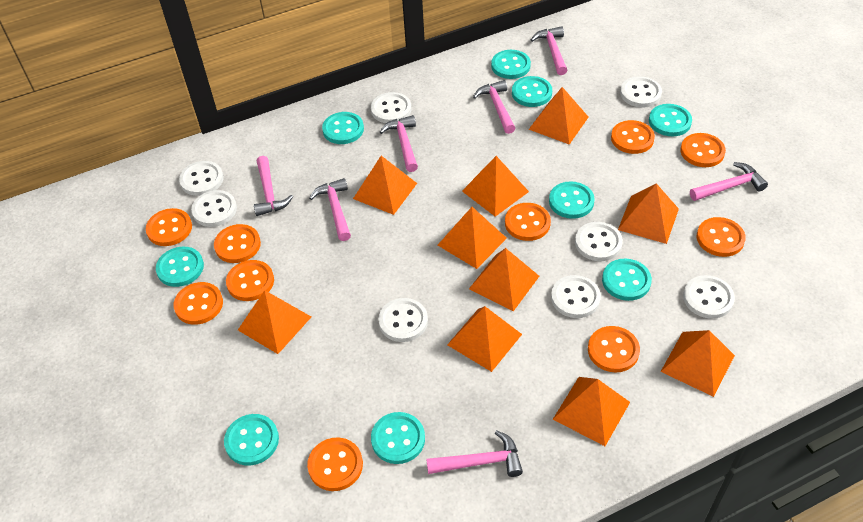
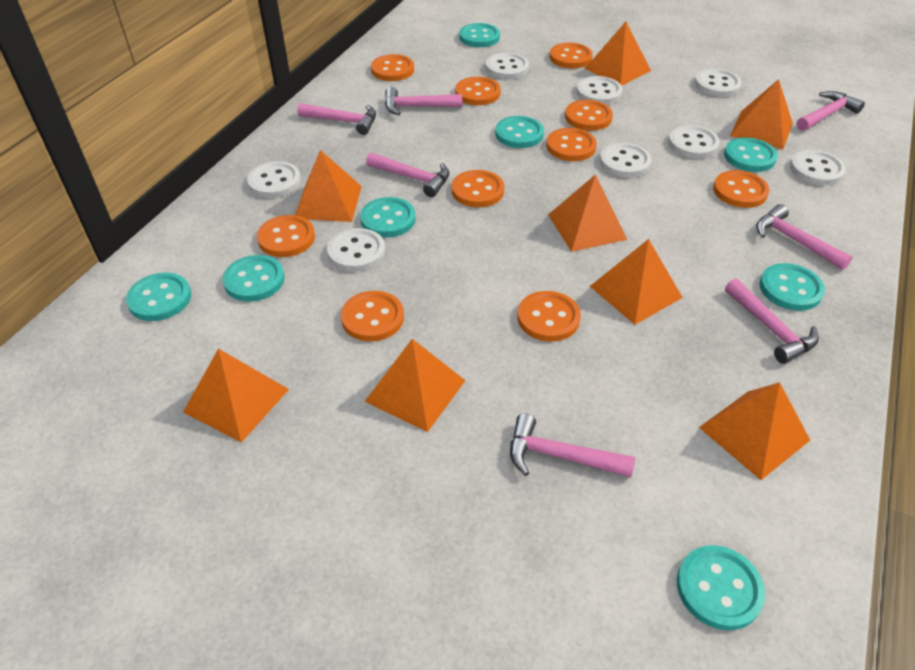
orange pyramid: [238,290,311,354] [353,156,417,215] [438,207,507,269] [447,306,522,372] [462,156,529,217] [469,248,539,311] [529,87,589,145] [553,377,630,446] [618,183,679,244] [661,330,735,397] = 10 -> [183,349,289,443] [295,150,362,222] [364,339,466,432] [548,174,627,252] [585,22,651,86] [590,239,683,325] [699,382,810,480] [730,79,793,149] = 8
turquoise button: [156,247,204,287] [224,414,279,465] [322,112,364,144] [371,412,425,464] [491,50,531,79] [512,76,552,107] [549,181,595,219] [602,259,652,301] [649,104,692,136] = 9 -> [126,273,191,321] [223,255,285,301] [360,197,415,237] [459,23,500,47] [495,116,544,148] [677,545,765,630] [724,137,778,172] [759,263,825,311] = 8

